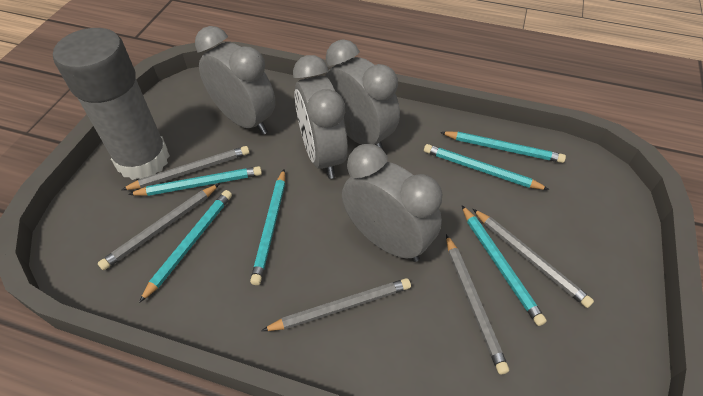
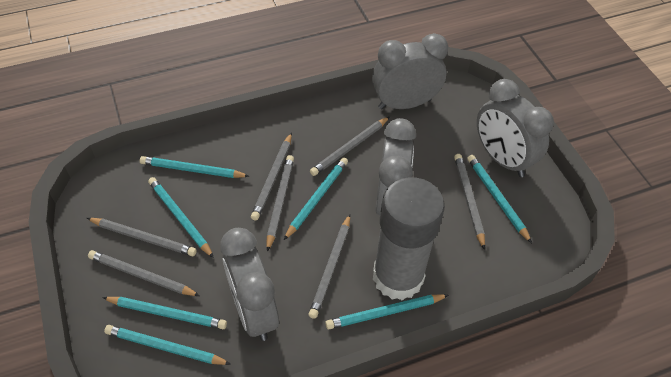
grey pencil: [98,184,219,270] [121,146,249,190] [261,278,411,331] [446,234,509,374] [473,209,594,308] = 5 -> [87,218,197,256] [88,250,200,296] [251,132,292,220] [267,155,294,252] [309,214,350,319] [310,117,389,176] [454,154,485,250] = 7
turquoise pencil: [128,166,262,196] [139,190,232,303] [250,169,285,285] [424,144,550,190] [440,132,566,163] [462,205,547,326] = 6 -> [102,297,227,329] [104,325,231,365] [140,156,250,178] [148,177,214,258] [284,157,348,240] [325,294,449,329] [467,155,532,243] = 7

